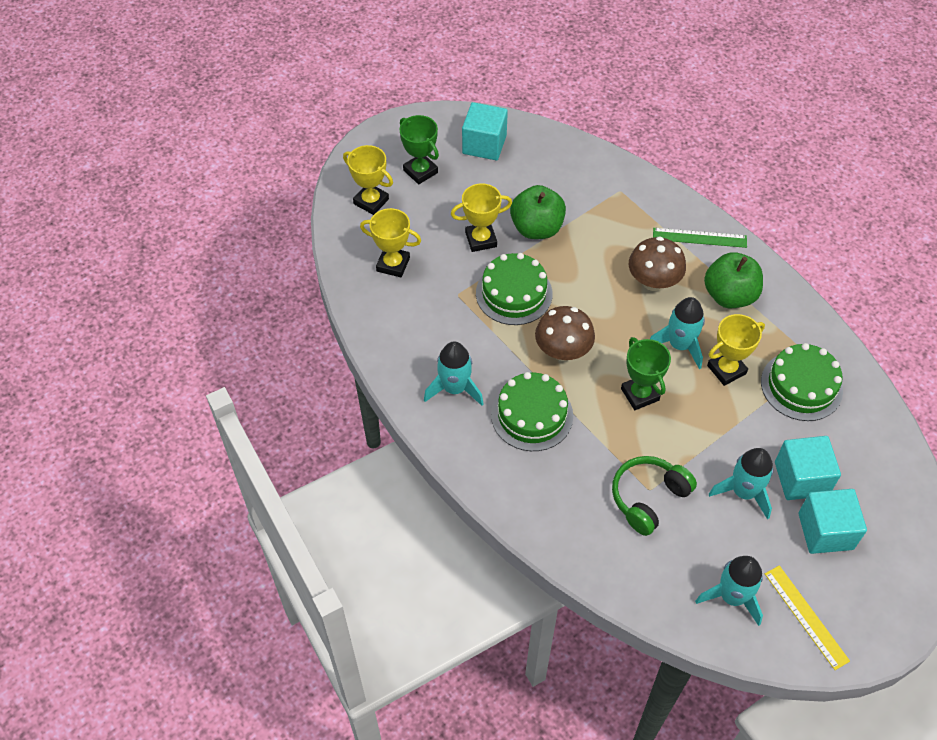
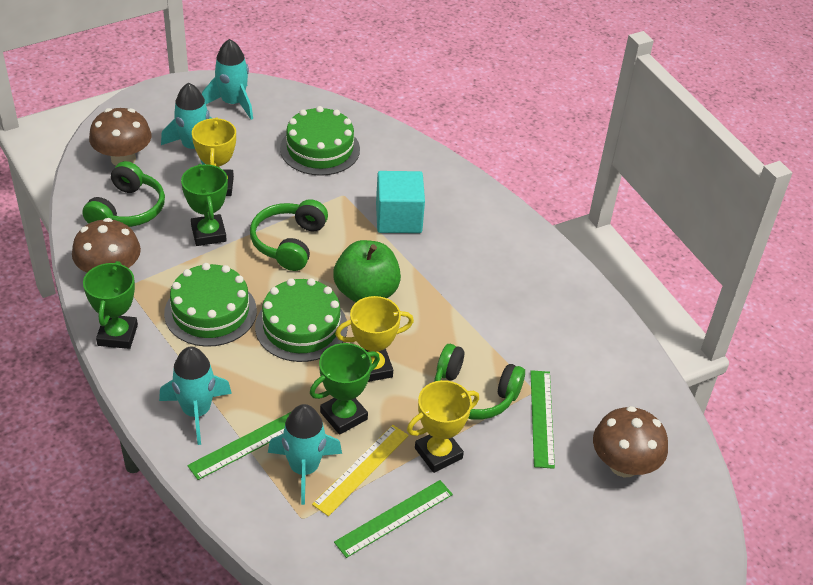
brown mushroom: [535,306,595,361] [629,237,686,291] = 2 -> [72,218,141,273] [89,108,151,166] [593,406,668,477] = 3
green apple: [510,185,566,239] [704,252,763,308] = 2 -> [333,240,401,302] = 1
green headphones: [612,456,697,536] = 1 -> [82,161,165,227] [250,199,328,271] [434,344,525,420] = 3
green ruler: [653,228,747,248] = 1 -> [187,411,292,480] [334,480,453,558] [530,370,555,469] = 3
green trophy: [399,115,439,185] [621,337,671,410] = 2 -> [83,261,138,349] [181,164,228,246] [310,343,380,435] = 3
turquoise cube: [462,102,508,160] [775,436,841,500] [798,489,867,554] = 3 -> [376,171,425,233] = 1
yellow trophy: [343,145,393,215] [360,208,421,277] [451,183,512,252] [707,314,765,386] = 4 -> [192,118,236,196] [335,296,414,382] [407,380,479,473] = 3

